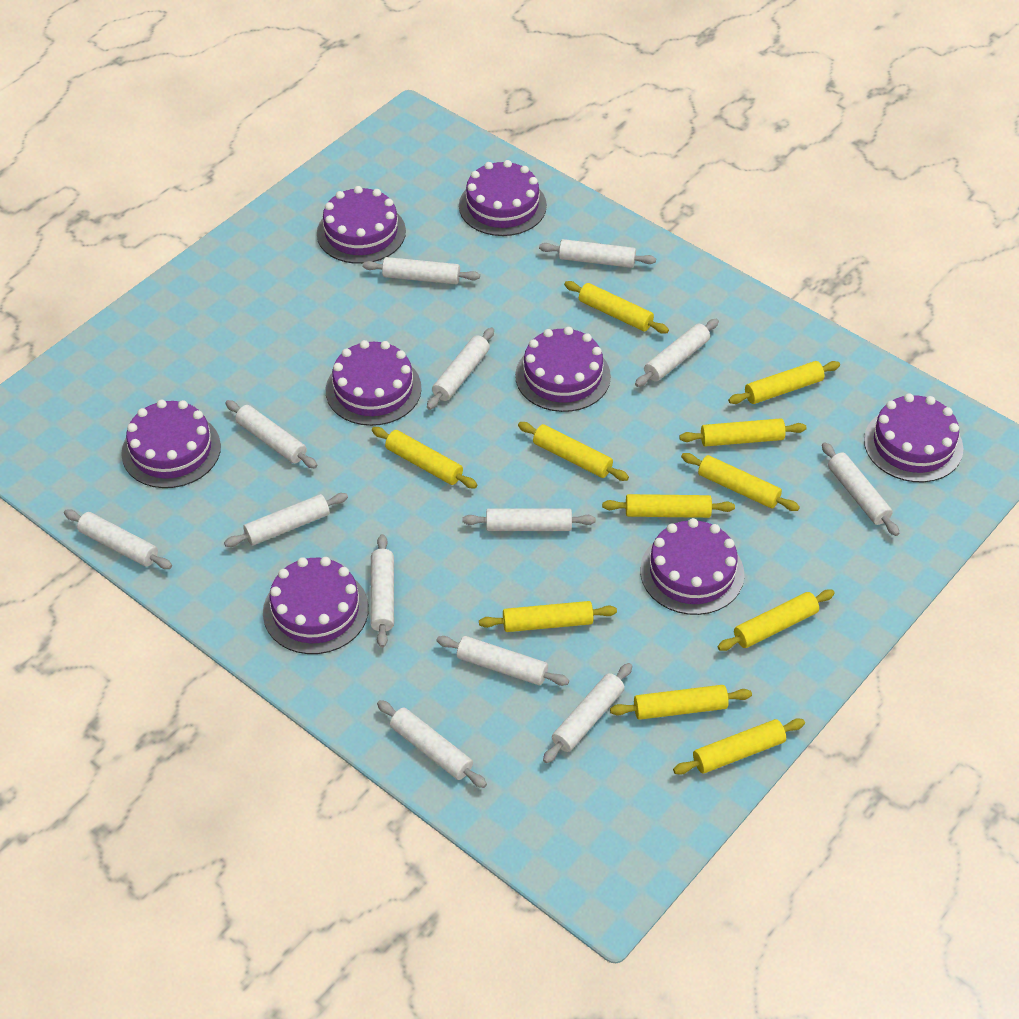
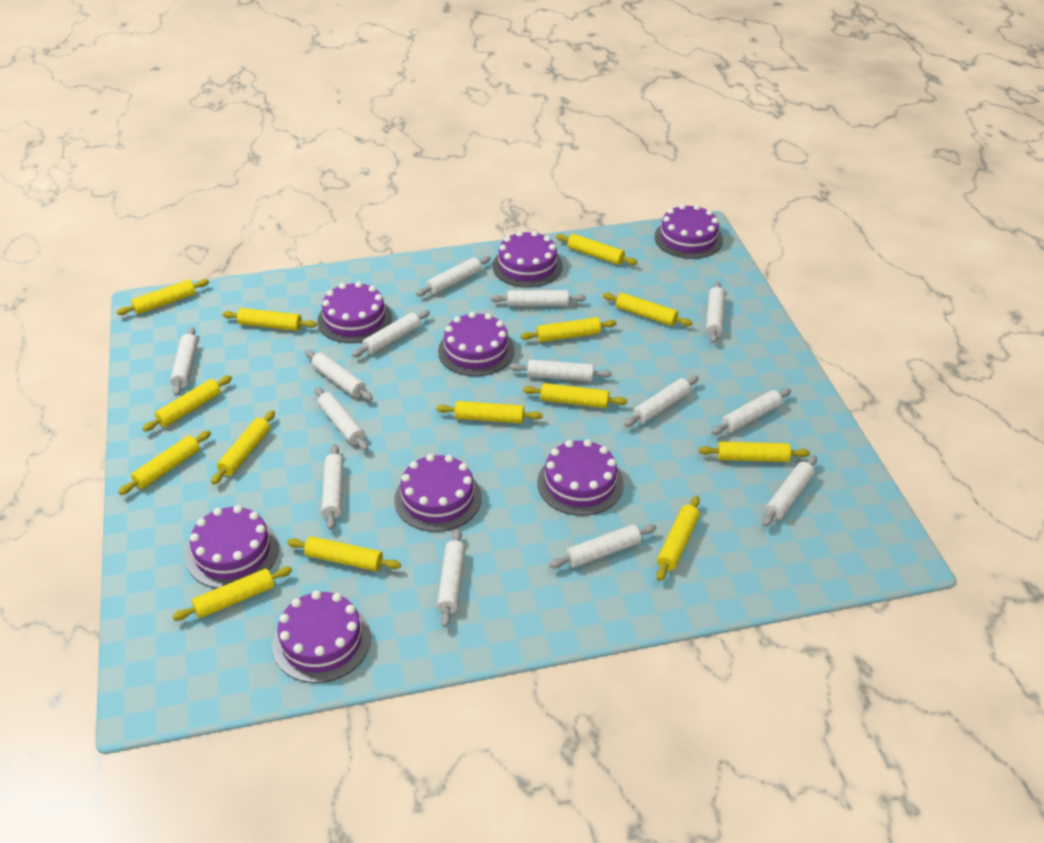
white rolling pin: [64,509,172,569] [224,493,348,547] [226,400,317,469] [362,257,480,284] [370,534,394,648] [377,700,487,788] [427,328,494,410] [436,636,569,686] [462,509,596,531] [539,239,656,268] [543,663,632,763] [635,319,719,387] [822,442,899,536] = 13 -> [170,327,198,396] [305,350,373,401] [315,387,368,451] [322,444,344,530] [352,310,430,357] [416,256,491,296] [437,529,466,627] [490,290,586,307] [510,360,612,381] [549,524,657,568] [624,376,699,427] [706,281,725,343] [711,388,791,435] [763,455,817,527] = 14
yellow rolling pin: [372,427,477,488] [479,601,617,632] [518,422,629,481] [564,281,669,334] [602,494,735,518] [610,685,752,720] [673,718,805,775] [679,418,807,447] [681,453,800,511] [718,589,835,651] [728,361,840,404] = 11 -> [117,279,209,315] [118,431,211,495] [142,376,232,431] [172,567,292,621] [211,410,275,484] [222,308,317,331] [287,536,401,571] [437,401,543,423] [520,317,617,342] [523,383,627,408] [556,234,637,265] [603,293,692,326] [656,496,700,581] [699,441,810,462] = 14

